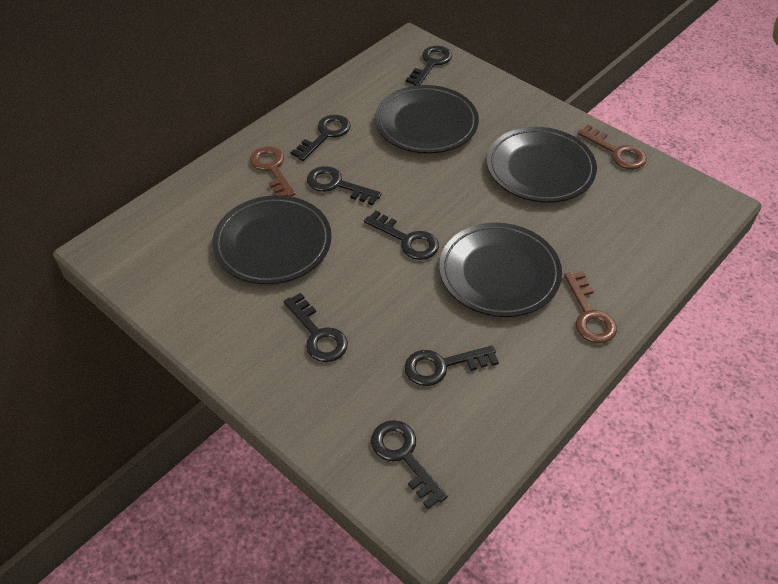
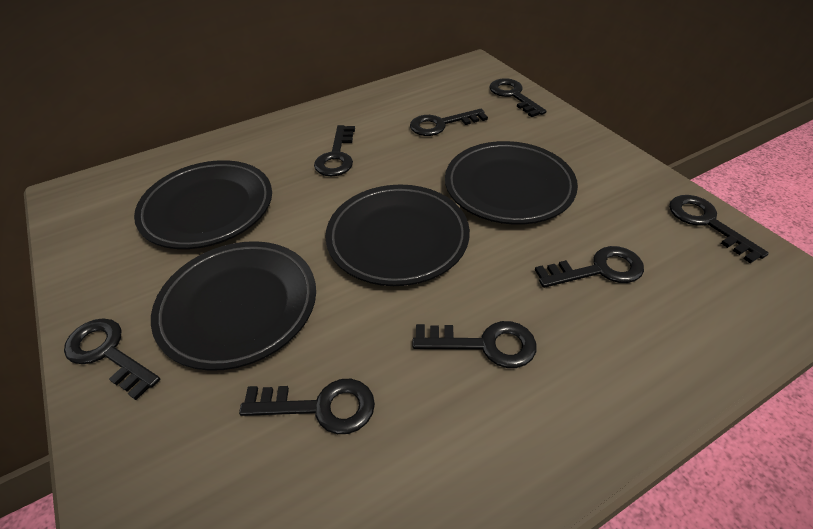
black key: [283,293,348,362] [291,115,351,161] [307,166,382,205] [364,210,439,260] [371,420,448,509] [404,345,499,386] [406,45,452,86] = 7 -> [64,318,160,400] [239,379,375,434] [314,125,355,176] [410,109,488,136] [412,321,537,368] [490,78,546,117] [535,246,644,288] [669,195,769,264] = 8
brown key: [250,146,295,197] [564,271,617,344] [577,124,647,169] = 3 -> none = 0

